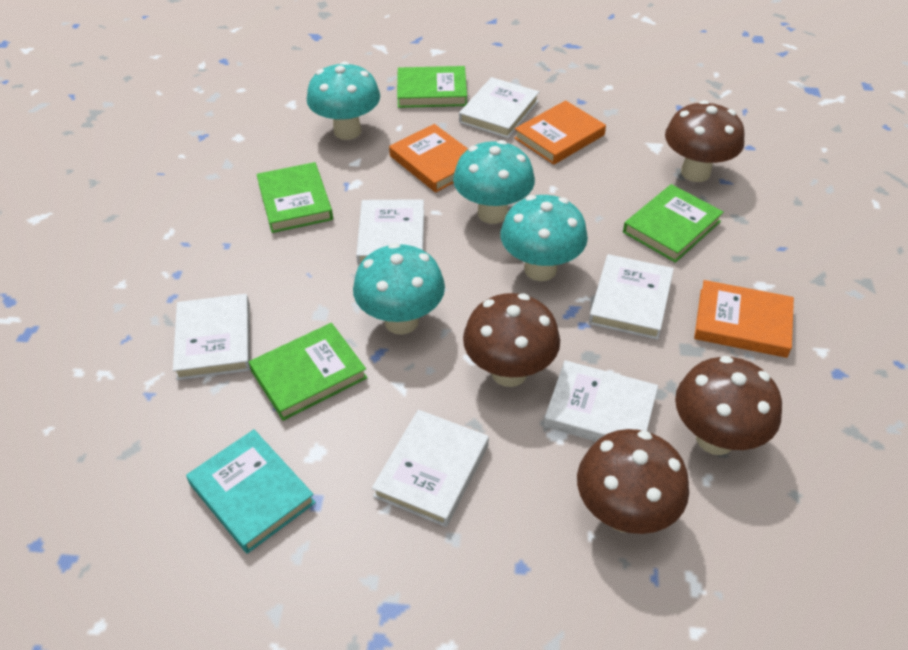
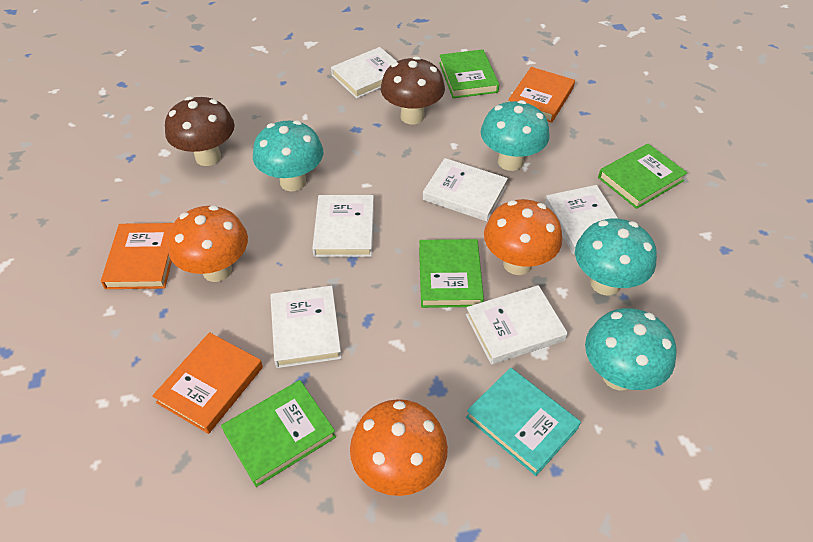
brown mushroom: [463,293,560,387] [577,429,689,534] [665,100,745,182] [675,356,782,455] = 4 -> [165,96,235,166] [381,56,445,125] = 2
orange mushroom: none = 0 -> [168,205,248,282] [350,399,448,496] [484,199,562,275] = 3

